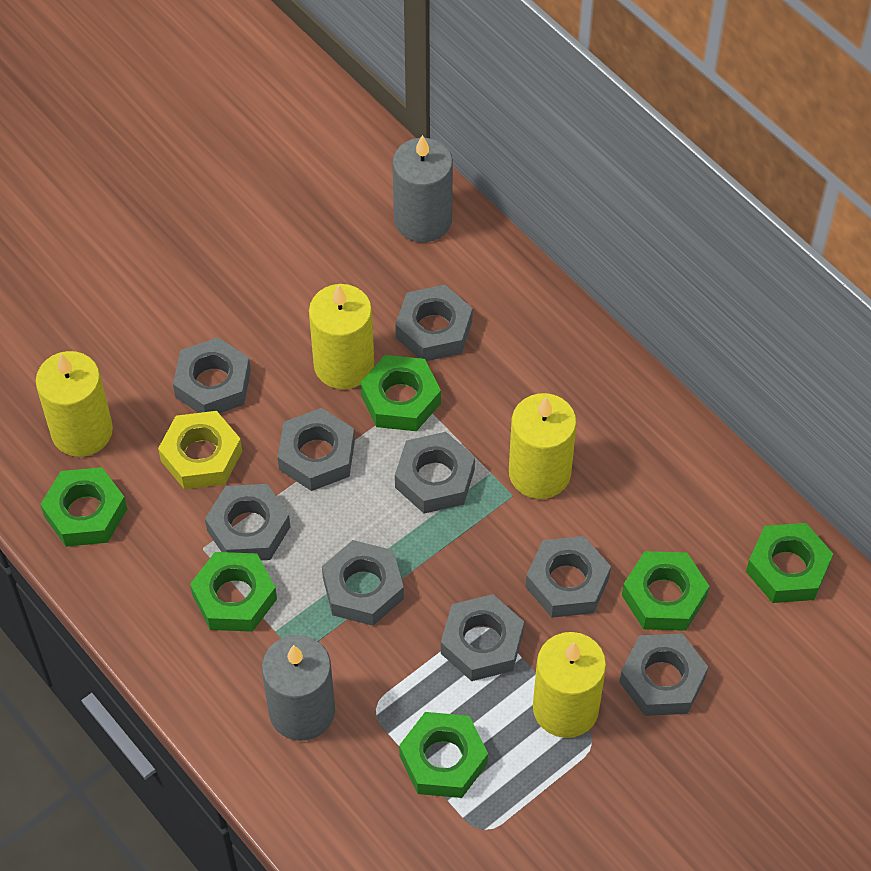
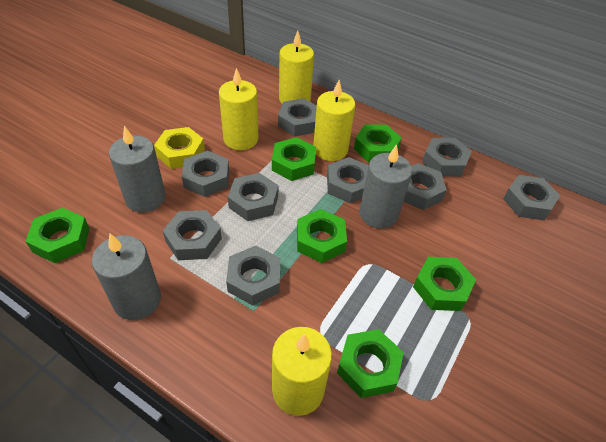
grey candle: [262,635,335,741] [392,135,453,242] = 2 -> [92,233,161,320] [109,126,166,212] [359,144,412,229] = 3

